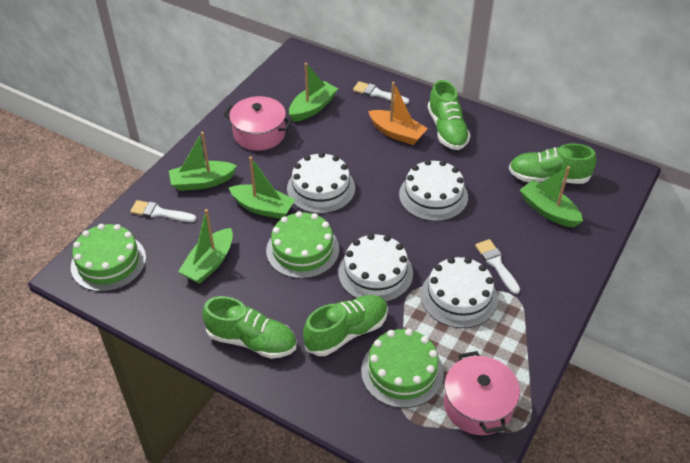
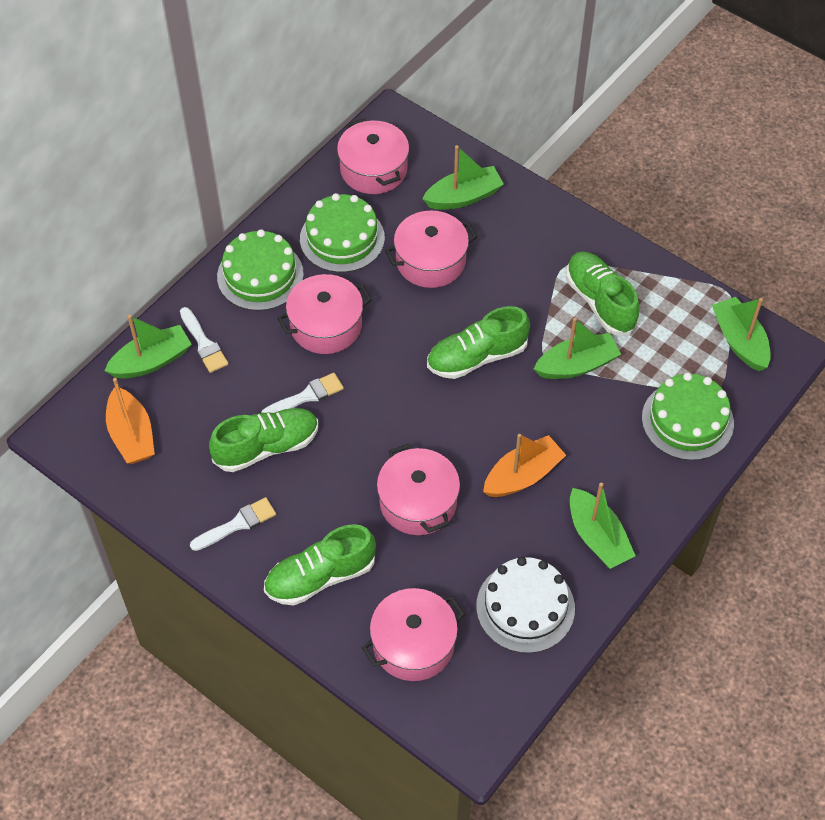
orange boat: [368,82,428,145] = 1 -> [106,378,155,464] [483,434,566,497] = 2
pink pot: [223,96,293,151] [444,351,520,435] = 2 -> [277,274,372,354] [337,118,409,194] [362,588,465,681] [377,443,460,535] [385,211,477,288] = 5
white cake: [287,152,355,214] [338,233,413,302] [399,160,468,221] [421,257,498,328] = 4 -> [476,557,575,653] = 1

